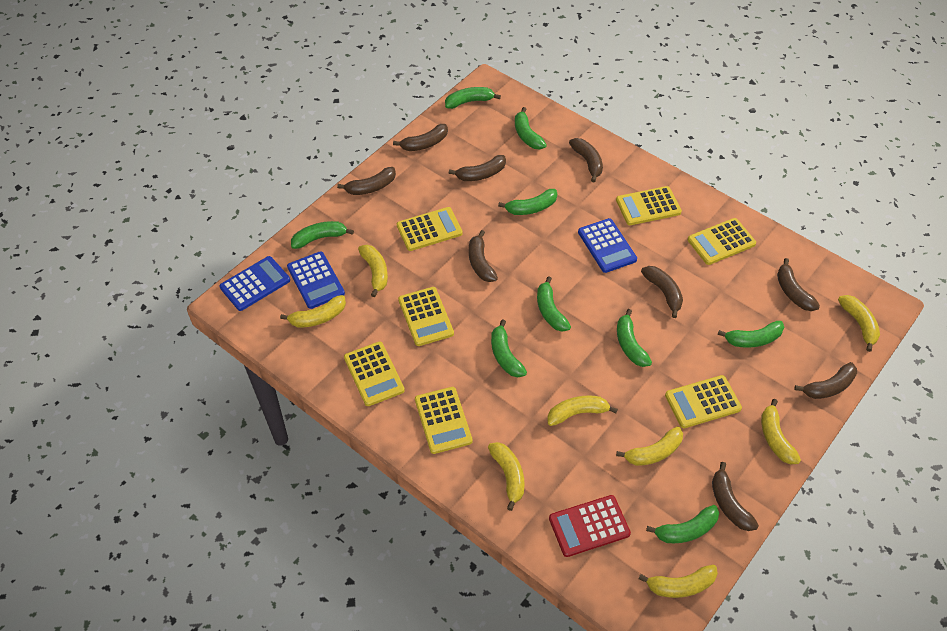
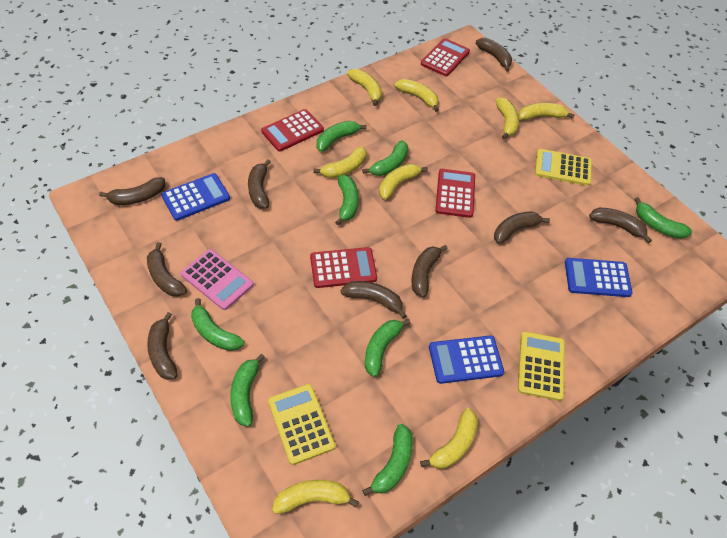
green banana: [291,221,354,249] [445,87,501,109] [491,319,527,377] [498,189,557,215] [515,107,547,149] [537,276,571,331] [617,309,652,367] [646,505,719,543] [717,321,784,348] = 9 -> [191,298,244,351] [230,354,265,427] [317,121,367,152] [335,175,359,225] [362,141,408,176] [362,424,413,496] [365,319,411,377] [635,197,692,239] = 8
pink calculator: none = 0 -> [181,249,254,310] = 1
red calculator: [549,495,631,557] = 1 -> [261,109,324,152] [310,247,377,288] [421,38,470,76] [435,169,475,218] = 4
yellow calculator: [344,341,405,406] [397,207,463,251] [398,287,454,346] [415,387,473,454] [616,186,682,225] [665,375,742,428] [688,218,756,265] = 7 -> [268,384,335,465] [518,332,565,401] [535,149,592,186] = 3

